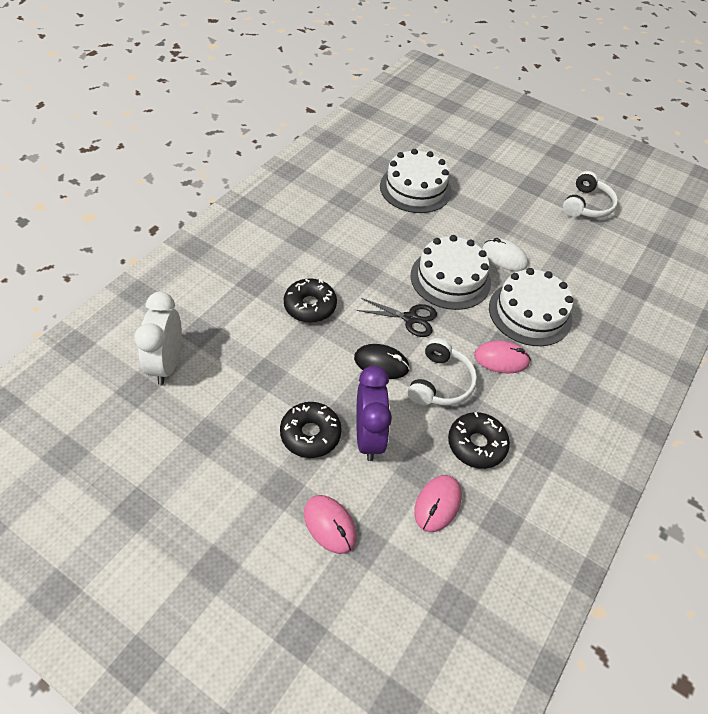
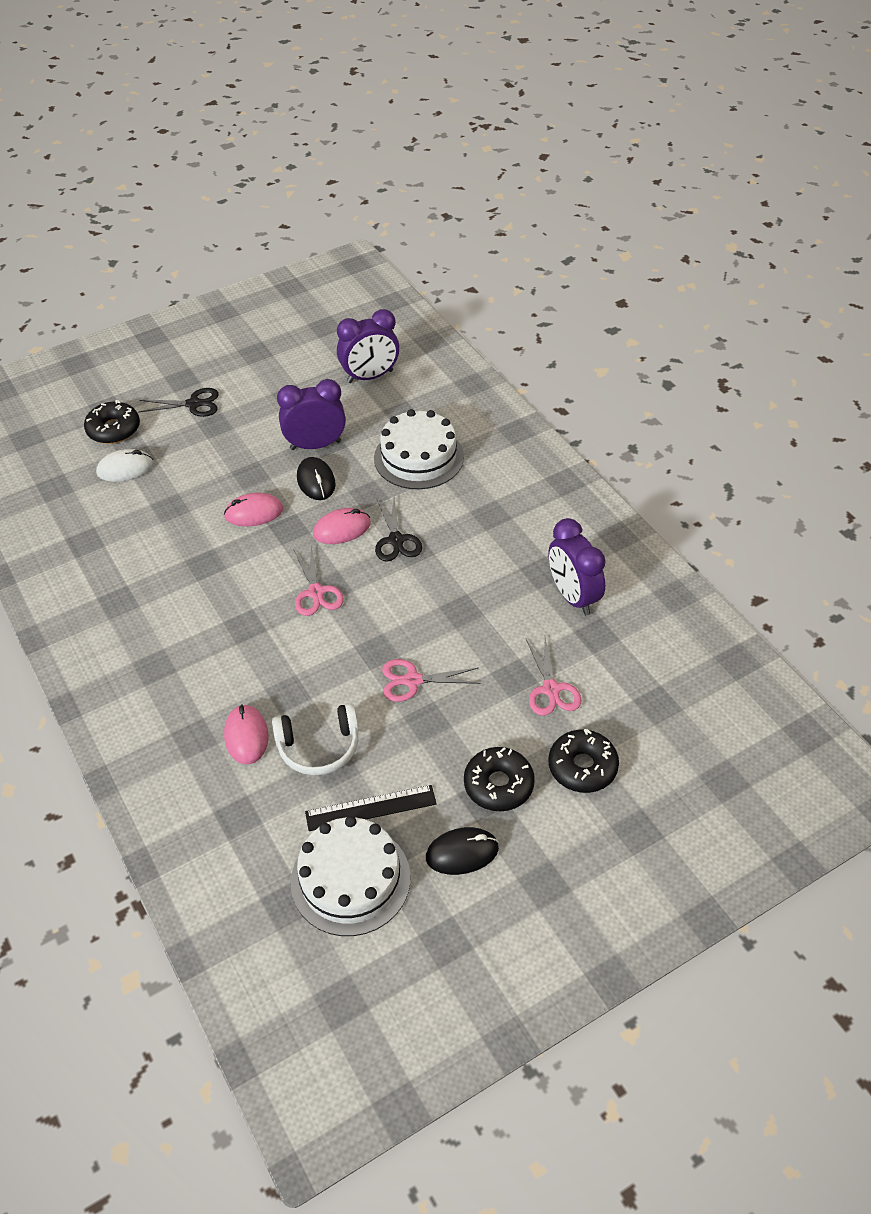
black mouse: [354,344,410,379] = 1 -> [297,457,335,500] [426,827,499,875] = 2
black ruler: none = 0 -> [305,785,437,831] = 1
black scissors: [357,298,437,337] = 1 -> [139,388,219,417] [375,498,422,562] = 2
pink scissors: none = 0 -> [294,545,344,616] [382,659,481,702] [526,637,582,716] = 3
purple clock: [356,365,392,461] = 1 -> [277,379,346,450] [337,309,399,383] [548,518,605,615] = 3
white cake: [380,149,452,213] [411,235,491,310] [489,268,573,346] = 3 -> [291,816,410,936] [374,409,464,489] = 2
white clock: [134,292,182,385] = 1 -> none = 0
white headphones: [408,338,477,405] [562,171,618,218] = 2 -> [272,703,359,775] = 1

